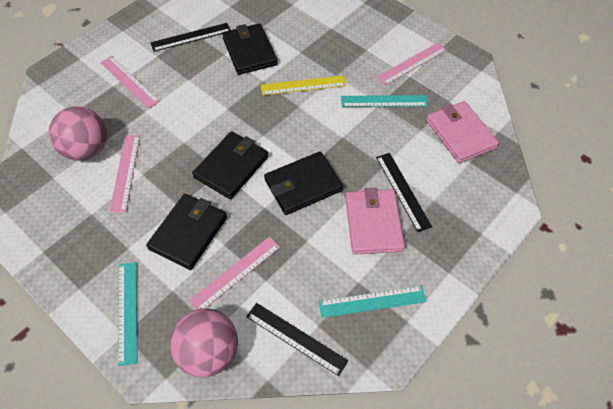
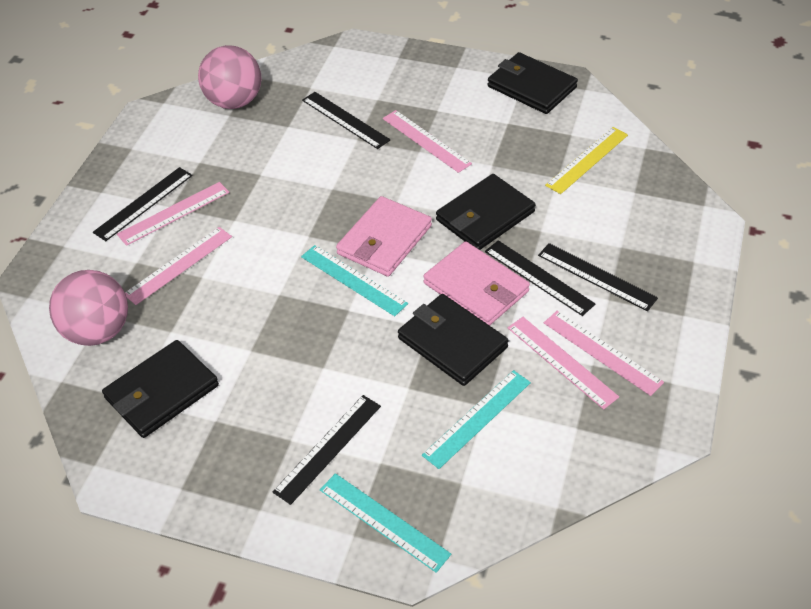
black ruler: [150,23,230,52] [246,303,348,376] [376,153,432,232] = 3 -> [93,167,193,241] [273,395,381,505] [302,92,390,149] [485,240,595,316] [538,243,658,311] = 5
pink ruler: [100,56,160,109] [110,135,140,213] [189,236,280,309] [377,43,447,85] = 4 -> [117,182,229,246] [125,227,232,305] [383,110,472,173] [508,317,619,410] [544,311,664,396] = 5

